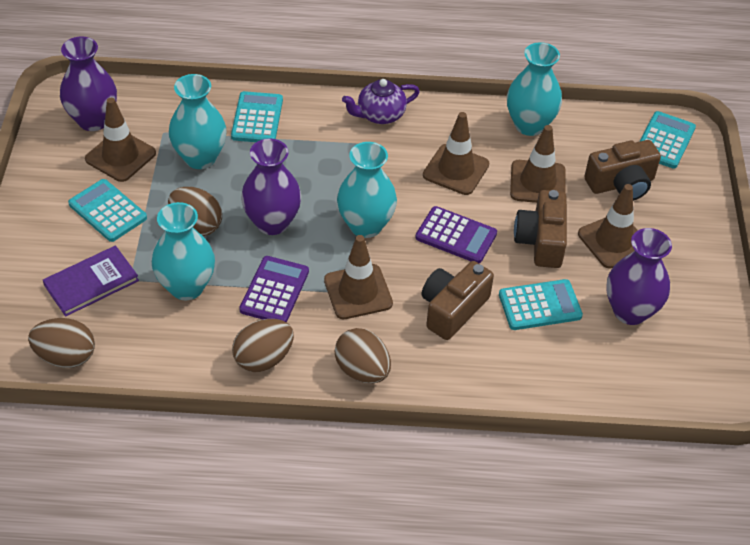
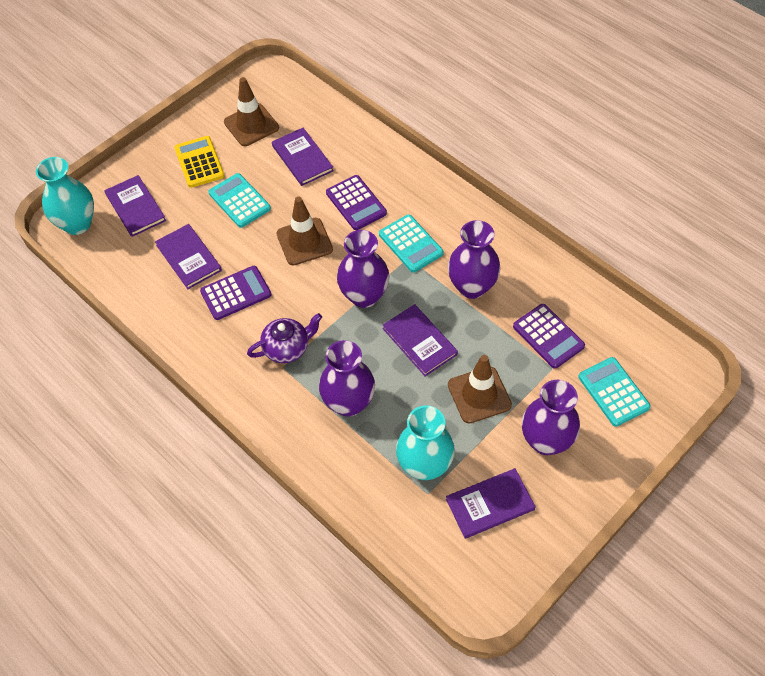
brown camera: [422,261,494,340] [514,190,567,268] [584,140,661,201] = 3 -> none = 0
brown egg: [28,318,95,368] [168,187,222,236] [232,319,294,372] [335,328,391,383] = 4 -> none = 0
brown traffic cone: [85,98,156,182] [324,235,393,319] [423,112,489,195] [510,125,566,203] [578,184,638,269] = 5 -> [224,77,279,146] [277,197,333,265] [448,355,512,423] = 3
purple book: [43,245,139,317] = 1 -> [105,175,166,237] [155,224,222,289] [272,128,334,186] [382,304,458,376] [446,468,536,539] = 5
purple calculator: [239,256,309,323] [415,206,497,263] = 2 -> [200,266,271,320] [326,175,387,230] [513,304,585,369] = 3
purple vase: [60,36,117,131] [241,139,301,235] [606,228,672,325] = 3 -> [319,340,375,417] [337,230,390,308] [448,220,501,299] [522,380,580,455] = 4
turquoise calculator: [68,179,147,242] [231,91,283,142] [499,279,583,330] [639,111,696,169] = 4 -> [208,173,271,228] [379,214,444,273] [578,357,651,427] = 3
turquoise vase: [152,202,215,300] [169,74,227,169] [337,142,397,238] [507,42,562,136] = 4 -> [36,157,94,235] [396,405,455,480] = 2
yellow calculator: none = 0 -> [174,136,225,188] = 1

